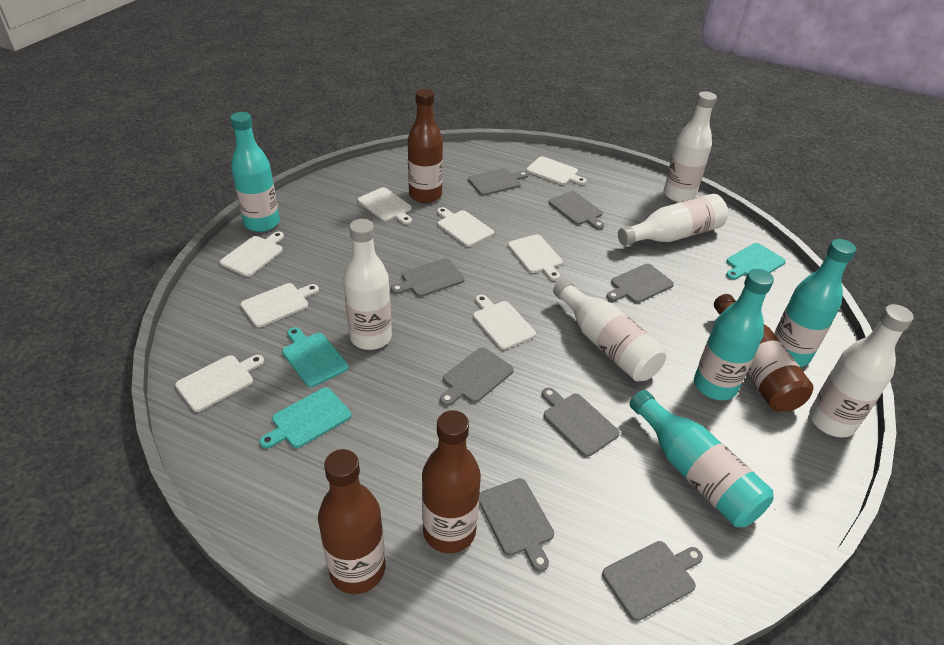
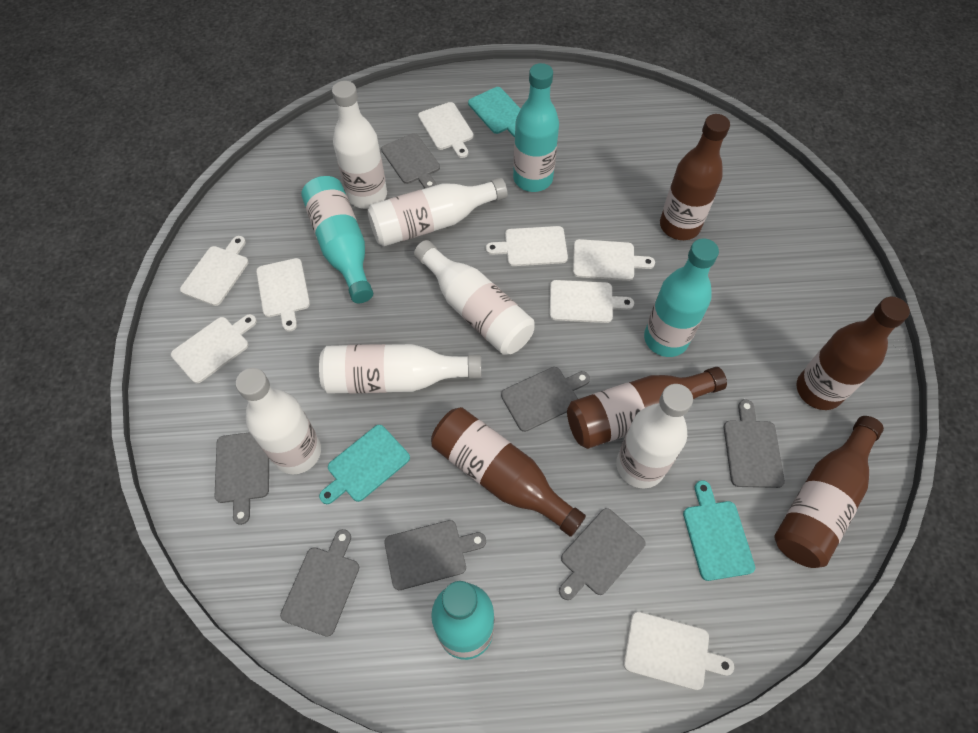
brown bottle: [318,449,385,594] [408,89,443,203] [422,410,481,553] [714,294,813,412] = 4 -> [431,407,586,537] [567,367,727,449] [660,114,730,240] [774,416,884,568] [796,297,910,410] = 5
grey cutting board: [391,258,465,297] [440,347,514,406] [468,168,528,196] [479,478,554,572] [542,387,620,457] [548,191,604,229] [602,541,703,621] [606,264,674,303] = 8 -> [215,432,269,525] [280,529,359,637] [381,133,440,188] [384,520,486,590] [501,367,590,432] [559,508,646,600] [724,399,785,488] = 7
white bottle: [343,219,392,350] [553,278,666,382] [618,194,728,246] [664,91,717,203] [809,304,914,437] = 5 -> [236,368,321,474] [319,344,481,394] [332,81,387,209] [367,178,507,247] [414,240,535,355] [616,384,693,488] = 6

